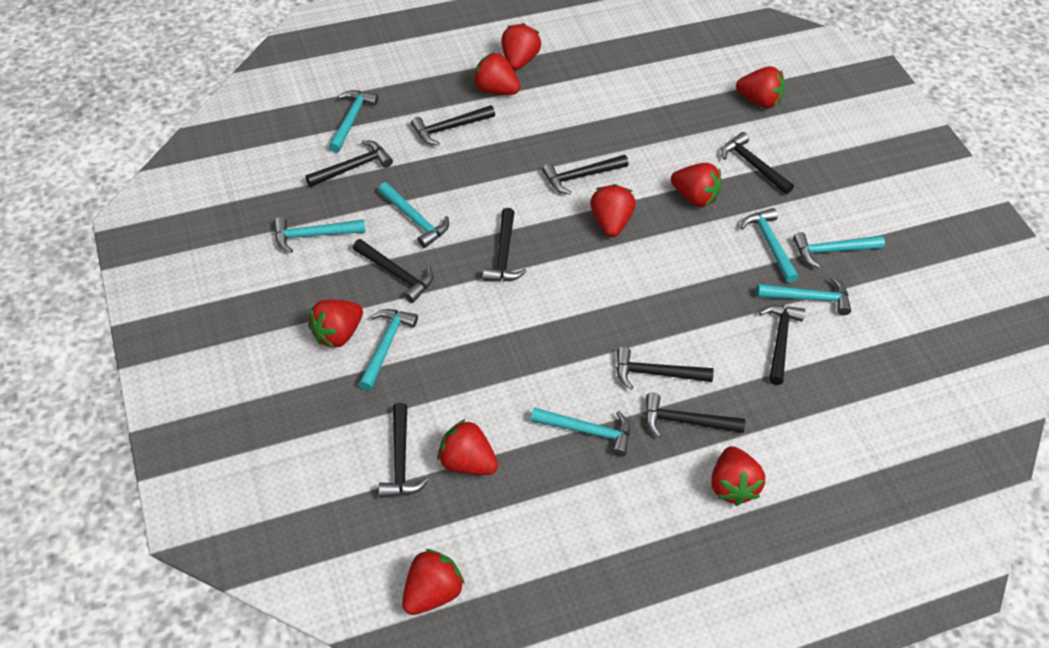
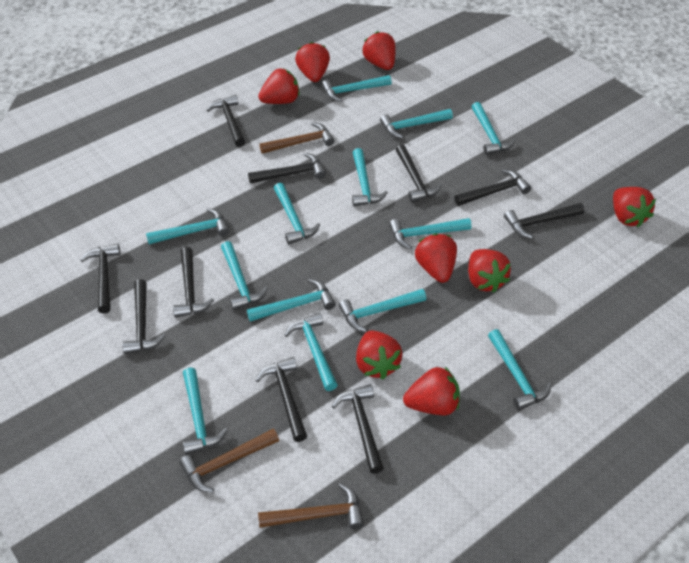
brown hammer: none = 0 -> [179,429,279,492] [258,483,364,529] [260,122,335,154] = 3
red strawberry: [308,300,363,348] [402,549,464,615] [437,419,498,475] [473,52,521,95] [501,23,541,70] [590,184,636,237] [671,163,722,207] [711,446,765,506] [736,66,785,109] = 9 -> [258,68,300,104] [295,42,330,82] [356,330,402,379] [363,31,396,70] [403,367,460,415] [415,233,457,283] [468,249,511,293] [613,187,656,227] = 8
turquoise hammer: [274,217,366,253] [329,90,379,153] [359,309,418,390] [378,182,449,248] [531,407,630,457] [740,208,799,283] [757,277,851,315] [793,232,885,268] = 8 -> [146,208,229,244] [183,367,228,455] [221,241,268,310] [247,279,336,322] [274,183,320,244] [284,313,338,391] [321,75,392,102] [338,289,426,332] [352,148,388,206] [380,109,453,138] [389,218,471,249] [472,102,515,155] [488,329,551,410] = 13

